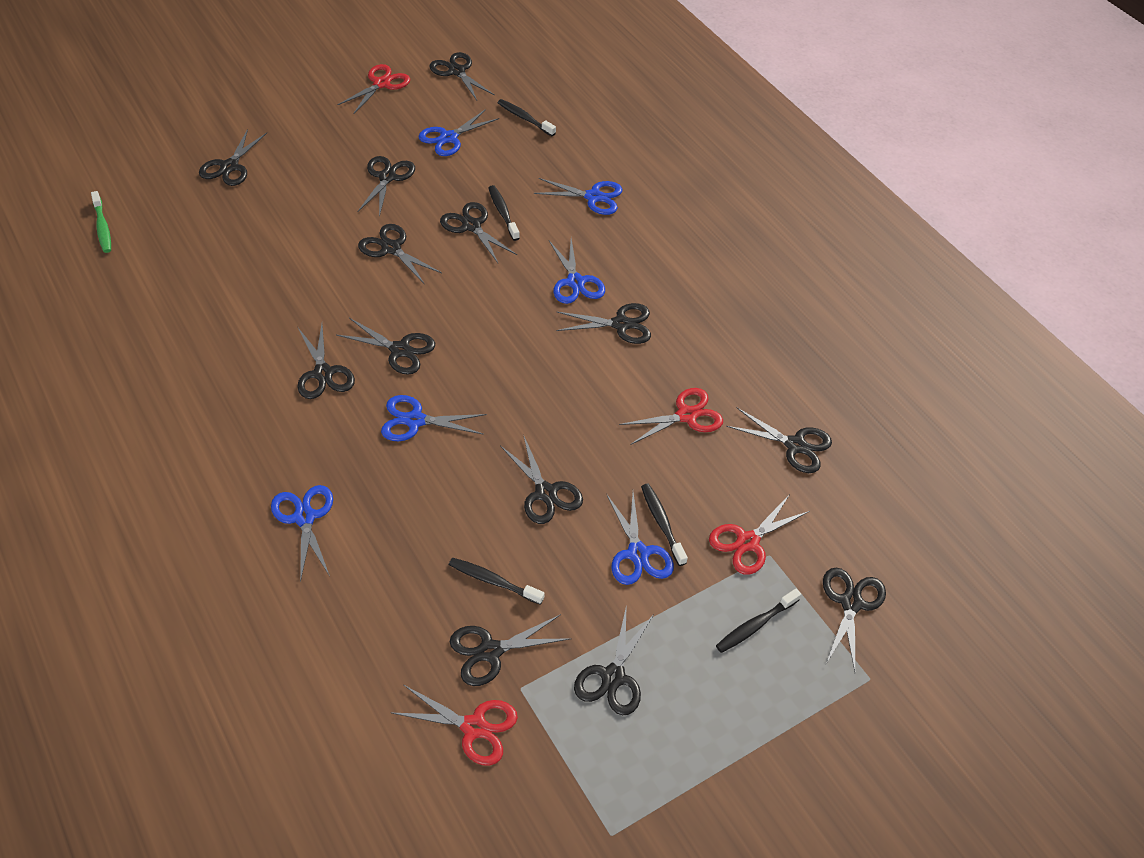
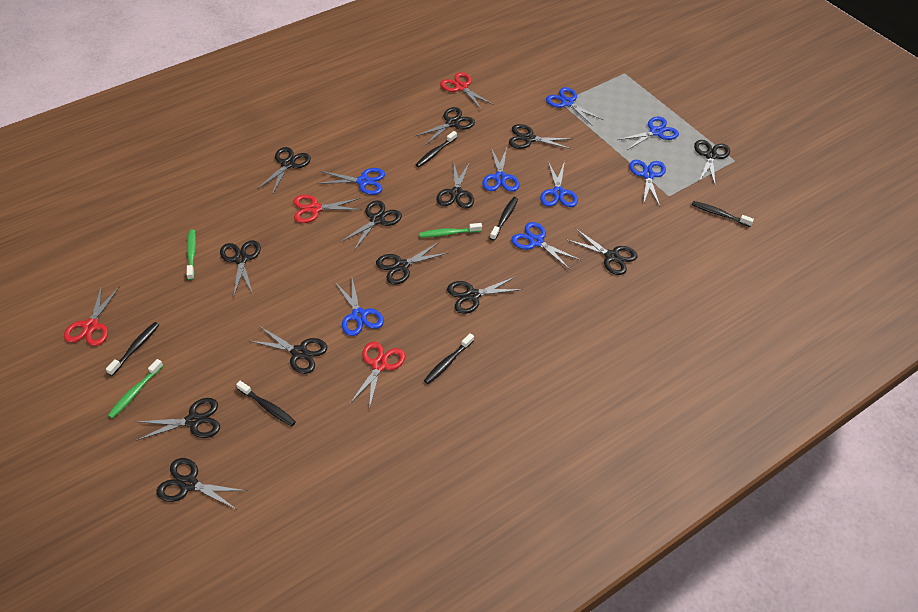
black toothbrush: [449,557,545,605] [489,185,520,241] [498,99,556,136] [641,484,688,566] [716,589,801,653] = 5 -> [106,322,159,376] [236,381,296,426] [415,131,457,167] [424,333,474,384] [490,197,518,241] [692,201,754,227] = 6
blue scissors: [271,485,333,583] [381,395,487,441] [418,109,499,156] [534,178,623,215] [549,238,605,304] [606,492,674,585] = 6 -> [317,168,385,195] [334,278,384,336] [482,148,520,192] [511,222,580,270] [540,161,578,207] [546,87,603,126] [618,116,679,150] [629,160,666,206] = 8
green toothbrush: [91,191,111,253] = 1 -> [108,359,163,419] [187,229,196,280] [419,223,482,238] = 3

